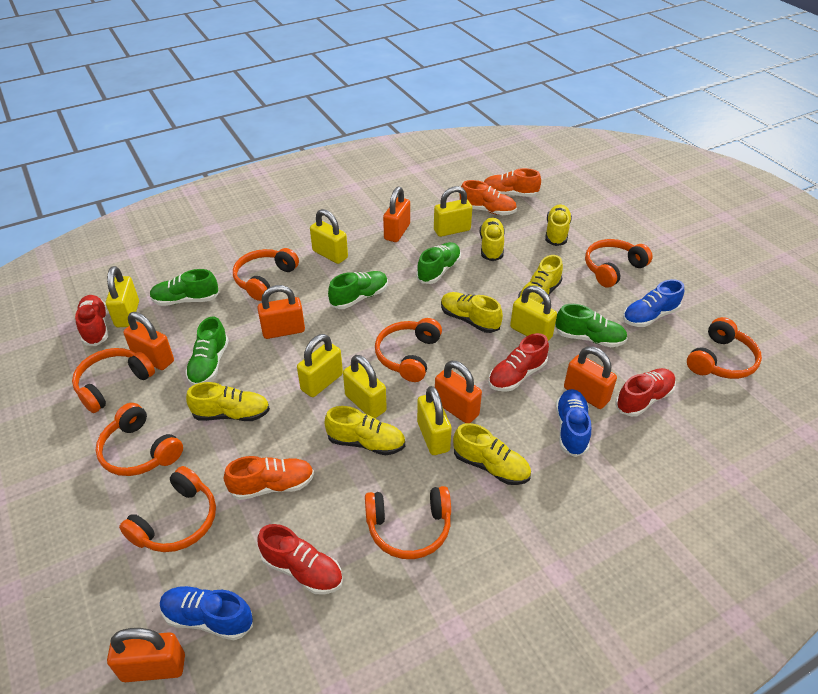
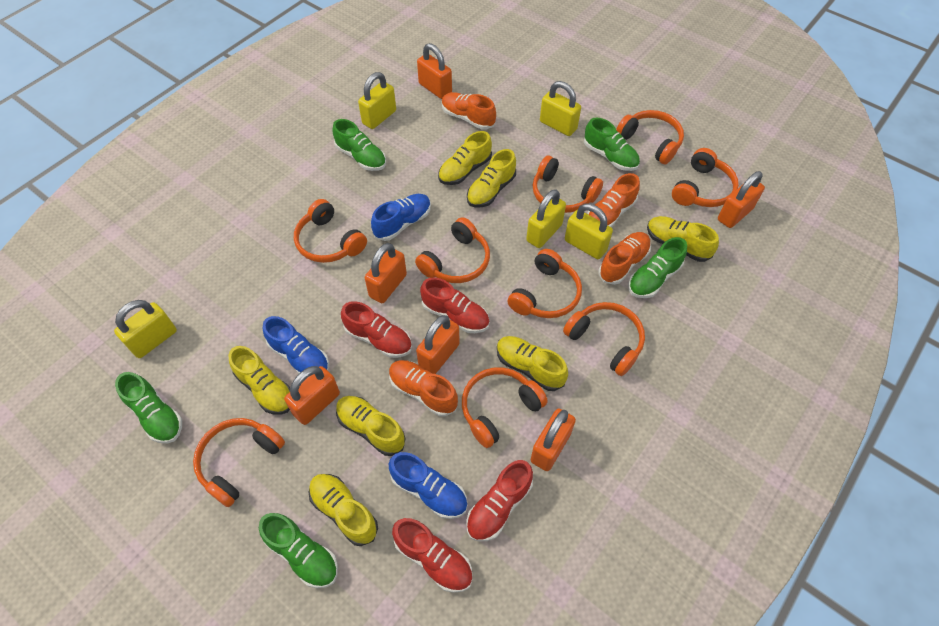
orange headphones: [72,348,155,413] [95,403,183,476] [119,466,216,552] [233,248,299,301] [365,486,451,559] [375,318,442,382] [585,239,653,288] [687,317,762,379] = 8 -> [193,418,285,507] [294,199,367,263] [415,217,490,283] [462,367,548,448] [508,249,582,318] [532,155,603,213] [563,302,645,376] [616,110,684,164] [672,148,739,207] = 9
orange shoe: [224,456,314,500] [459,180,517,215] [484,168,541,197] = 3 -> [389,360,458,417] [442,92,496,130] [587,173,640,228] [598,232,651,285] = 4
yellow padlock: [106,266,139,327] [297,334,343,397] [310,209,348,264] [343,355,387,418] [417,386,452,455] [434,186,472,237] [510,285,557,341] = 7 -> [114,300,177,358] [358,72,396,129] [526,189,566,248] [540,81,581,136] [565,204,613,259] = 5

